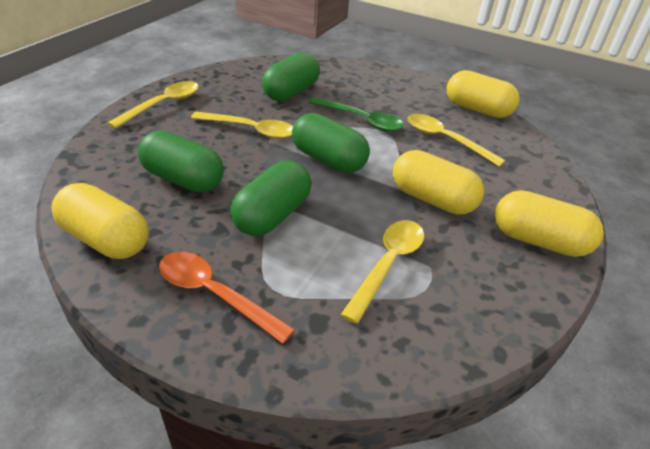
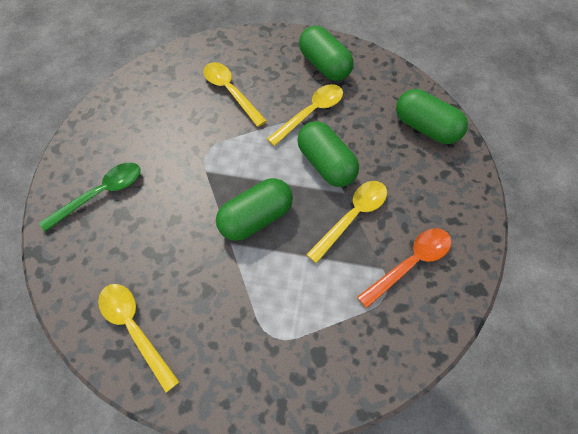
yellow capsule: [51,183,149,259] [393,150,484,215] [447,70,520,118] [495,190,604,257] = 4 -> none = 0

